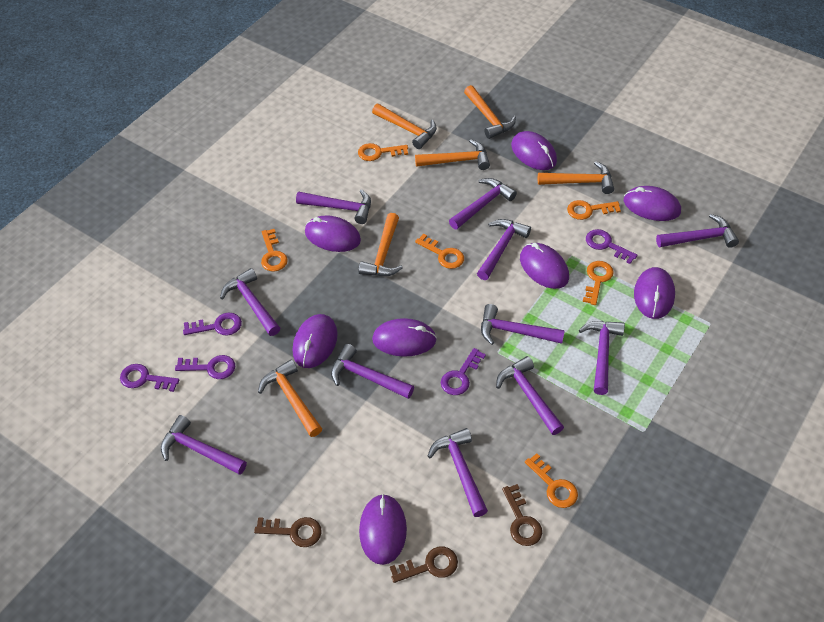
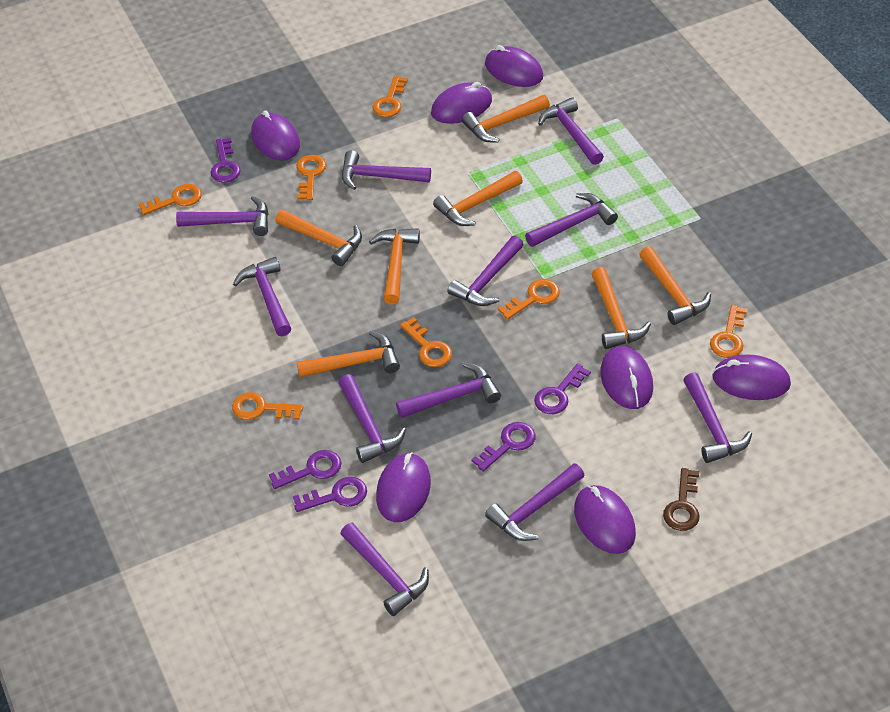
brown key: [254,517,322,547] [390,547,458,583] [502,484,542,546] = 3 -> [663,468,700,531] = 1
orange hammer: [258,359,322,437] [358,213,403,276] [372,104,437,149] [415,139,490,170] [464,85,516,139] [538,161,614,194] = 6 -> [275,209,362,266] [297,331,400,378] [369,228,420,305] [433,171,523,226] [462,95,550,142] [592,267,651,349] [639,246,711,325] = 7
orange key: [261,229,288,272] [358,143,408,161] [415,234,464,269] [525,453,578,508] [567,200,621,220] [583,261,614,305] = 6 -> [139,184,202,215] [232,392,303,420] [296,155,326,200] [372,76,408,117] [400,317,452,367] [498,279,560,320] [710,305,747,358] = 7
purple mouse: [292,314,338,368] [305,215,361,252] [359,494,407,565] [372,318,437,357] [511,131,557,170] [520,243,569,289] [624,186,681,221] [634,267,675,319] = 8 -> [251,110,300,160] [376,452,431,522] [431,82,492,124] [485,45,543,87] [574,485,636,554] [601,346,653,409] [712,354,791,400] = 7

